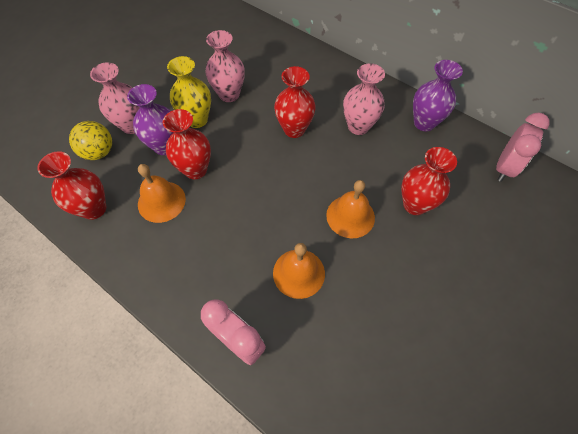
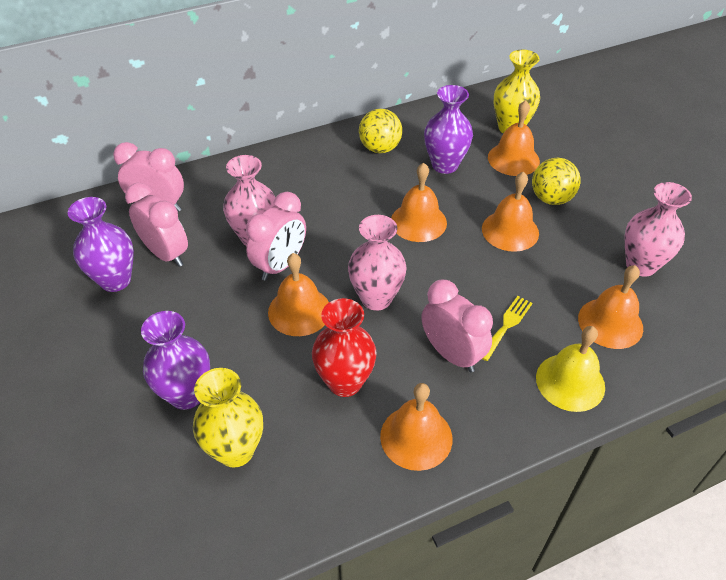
orange bell: [138,164,186,223] [273,243,325,299] [326,180,375,238] = 3 -> [268,253,329,336] [380,383,452,471] [391,163,447,242] [482,172,539,252] [488,100,540,176] [578,265,643,349] = 6
pink clock: [201,300,266,365] [496,112,550,182] = 2 -> [113,142,184,212] [125,183,188,267] [246,192,306,281] [421,280,493,372] = 4
purple vase: [127,84,174,155] [413,60,463,131] = 2 -> [68,197,134,292] [141,311,210,410] [424,85,473,174] = 3
red vase: [37,151,106,220] [163,109,211,179] [274,66,316,138] [401,147,457,215] = 4 -> [312,298,377,397] = 1
yellow ball: [69,121,112,160] = 1 -> [359,109,402,153] [532,158,581,205] = 2
yellow bell: none = 0 -> [536,326,605,412] = 1
yellow fork: none = 0 -> [482,296,533,361] = 1
yellow vase: [167,56,211,128] = 1 -> [193,368,263,467] [494,50,540,133] = 2

